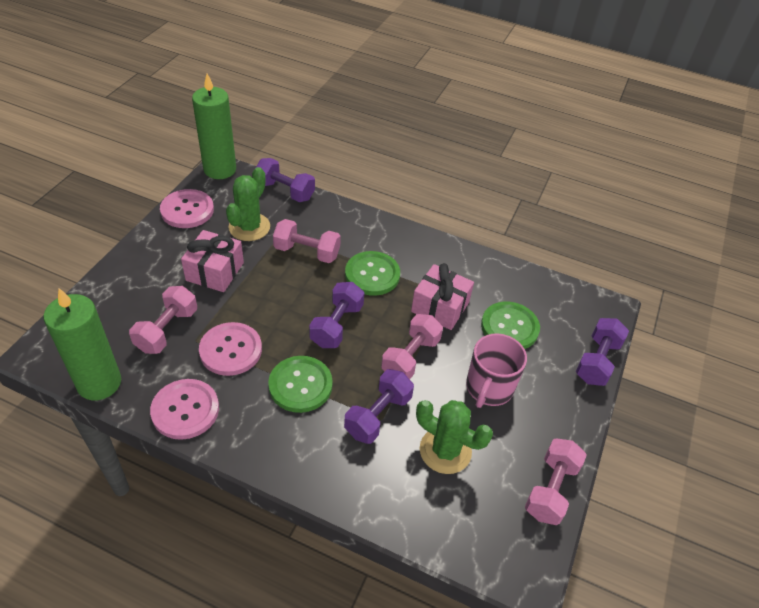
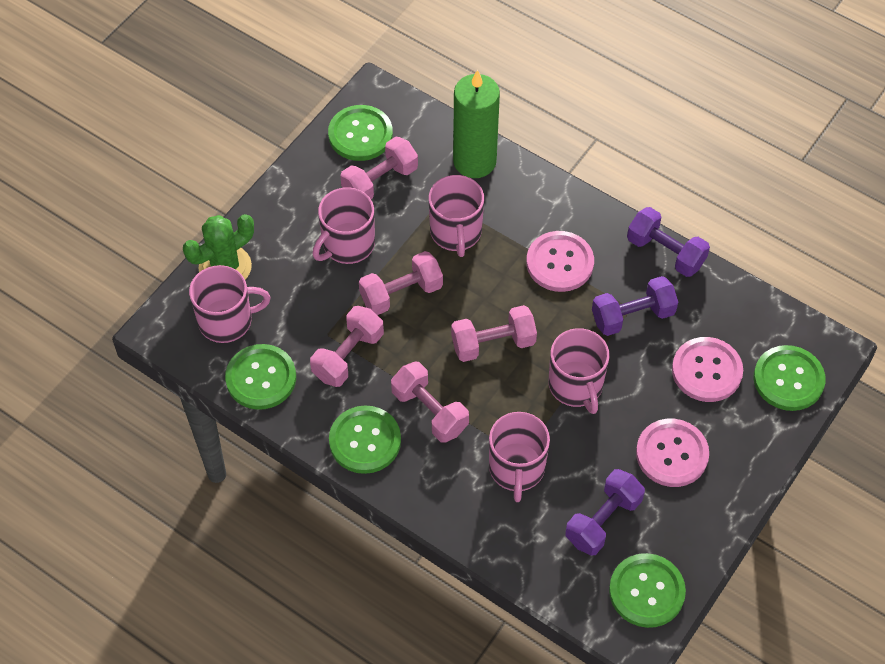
green button: [268,356,333,413] [345,251,400,296] [481,301,540,349] = 3 -> [225,344,296,410] [328,105,393,161] [329,406,401,474] [609,553,686,628] [754,345,826,411] = 5
green cactus: [226,167,270,241] [416,400,493,474] = 2 -> [183,214,254,280] = 1
green candle: [44,288,121,401] [192,74,236,179] = 2 -> [453,70,500,178] = 1
pink dumbbell: [129,286,197,354] [273,219,341,263] [381,314,443,379] [525,438,587,525] = 4 -> [310,306,384,387] [340,137,418,199] [359,251,443,315] [391,362,469,443] [451,305,537,362] = 5
pink gift: [181,230,244,292] [411,263,474,330] = 2 -> none = 0
pink mug: [466,334,527,408] = 1 -> [189,265,271,343] [313,187,375,264] [429,175,484,257] [489,412,550,502] [549,328,610,414] = 5
purple dumbbell: [256,158,315,202] [309,282,364,348] [344,369,414,444] [576,318,629,386] = 4 -> [565,469,645,556] [592,276,678,336] [627,207,710,277] = 3

